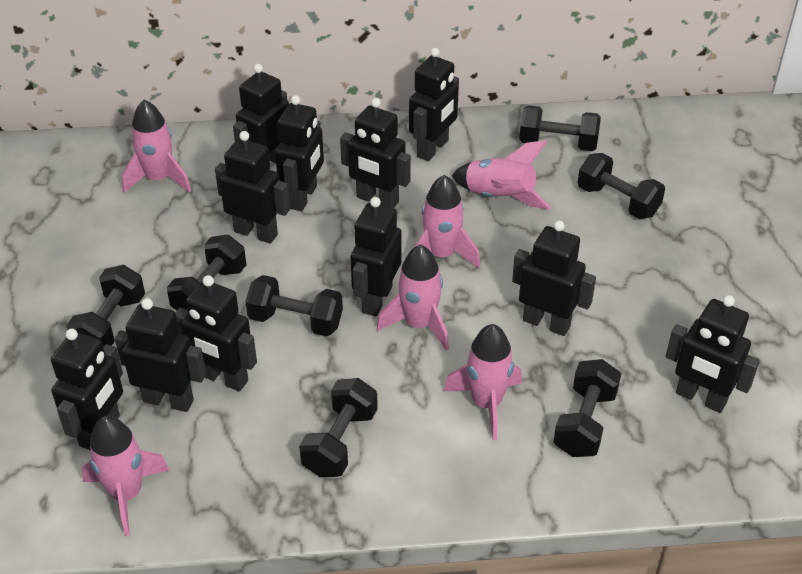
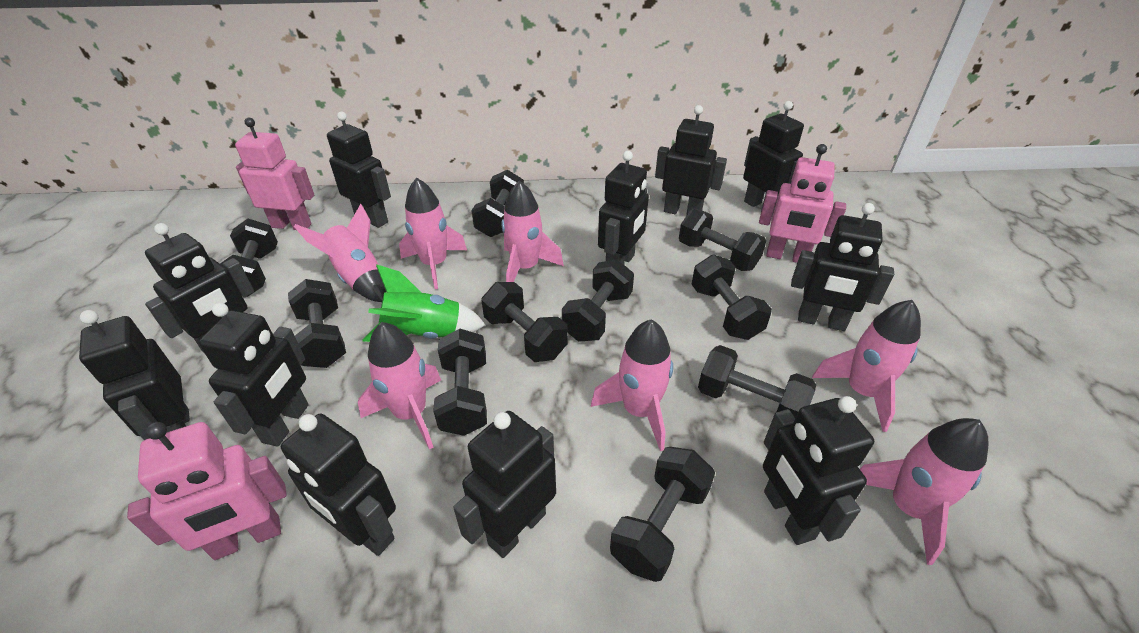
black dumbbell: [66,265,145,347] [167,235,246,311] [245,275,343,336] [299,378,378,477] [519,105,601,151] [553,359,621,457] [578,153,665,219] = 7 -> [220,219,278,297] [288,279,346,368] [433,329,487,436] [471,170,524,237] [481,282,568,362] [562,259,634,342] [610,447,715,582] [679,209,766,271] [691,255,772,340] [698,345,816,418] = 10
green rocket: none = 0 -> [363,265,485,342] = 1
pink robot: none = 0 -> [127,422,287,560] [235,118,314,230] [759,144,846,263] = 3
pink rocket: [82,416,169,536] [122,100,191,193] [377,244,449,350] [415,175,480,268] [444,324,522,440] [452,140,551,210] = 6 -> [294,204,386,302] [358,322,441,450] [399,177,467,289] [501,180,564,282] [591,319,673,451] [812,300,921,432] [860,418,988,565] = 7

